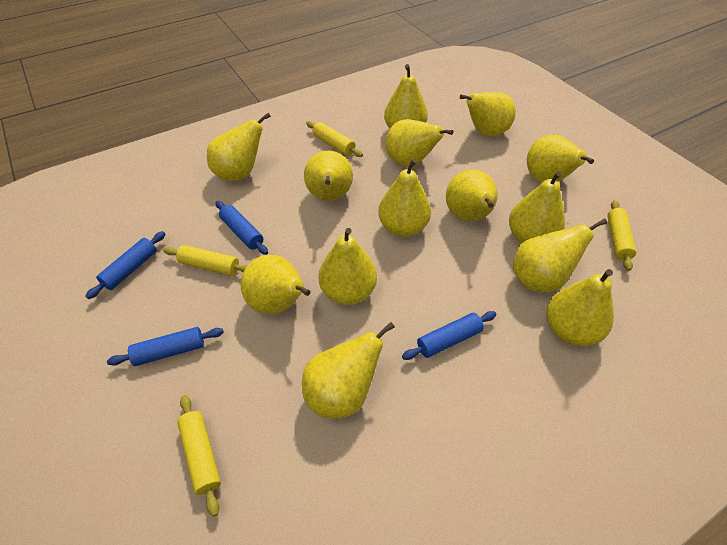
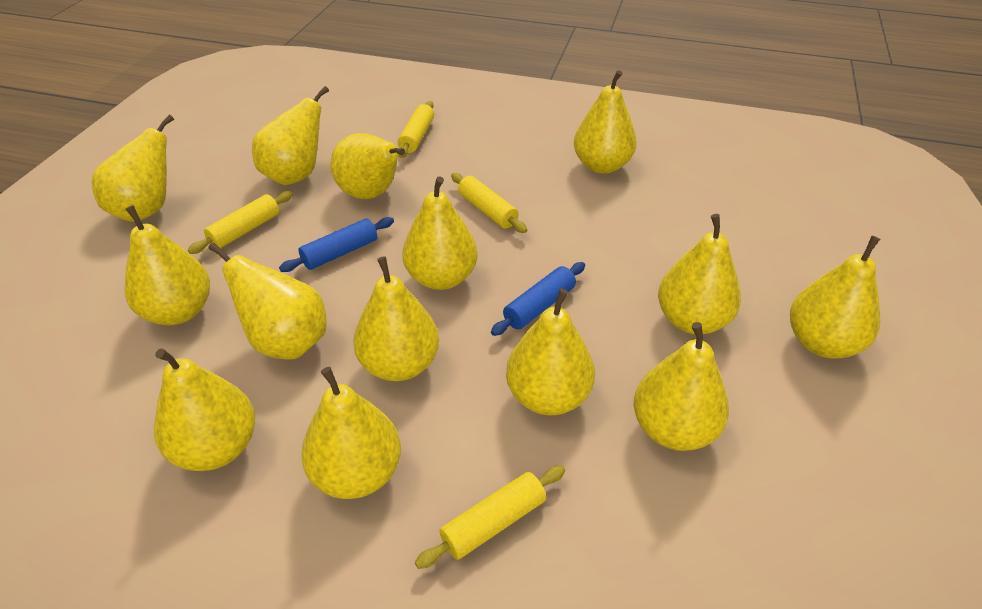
blue rolling pin: [85,231,166,299] [107,327,224,366] [216,201,268,255] [402,311,497,360] = 4 -> [279,217,394,272] [491,262,585,336] = 2

